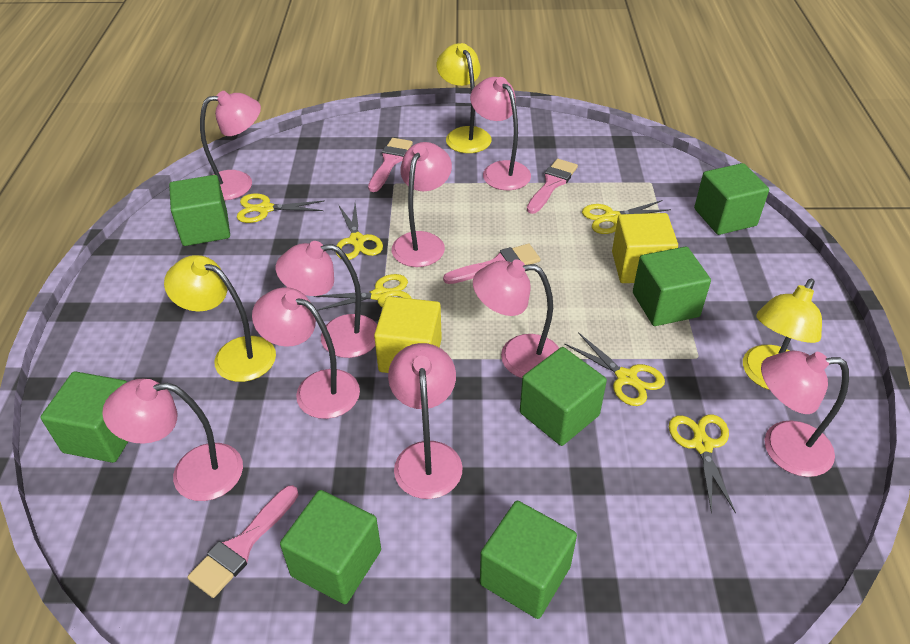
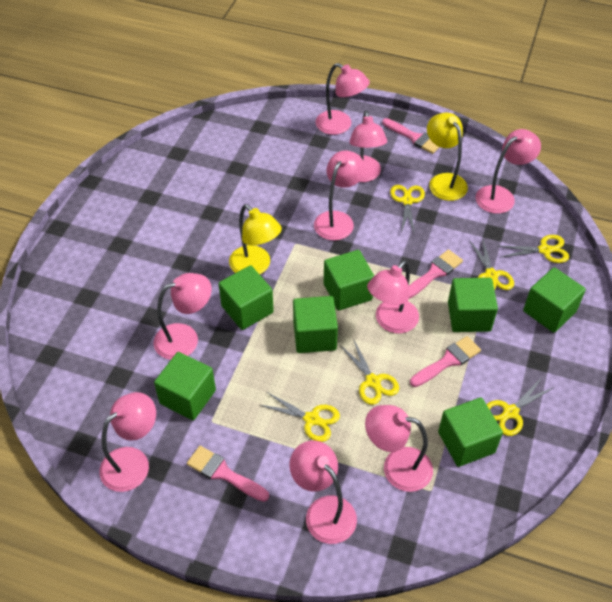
yellow cube: [374,296,442,373] [612,213,678,283] = 2 -> none = 0
yellow lamp: [164,255,276,382] [437,43,492,153] [743,279,822,390] = 3 -> [229,204,282,274] [427,113,468,201] = 2

